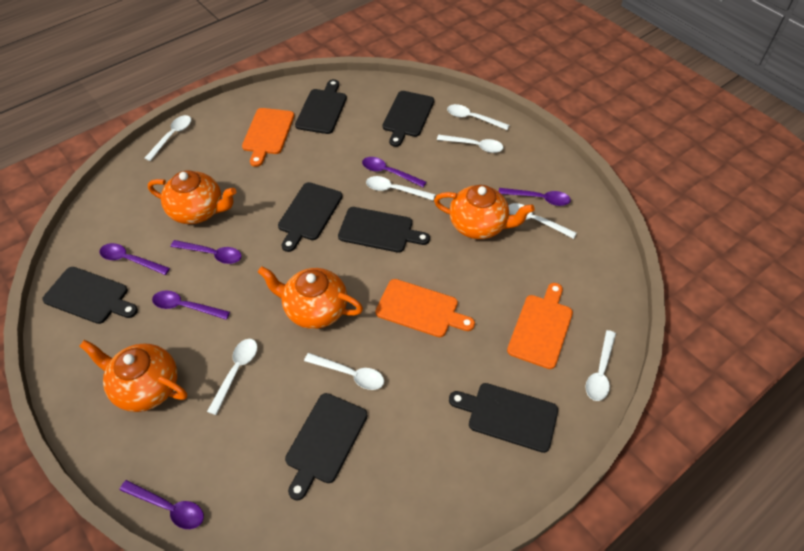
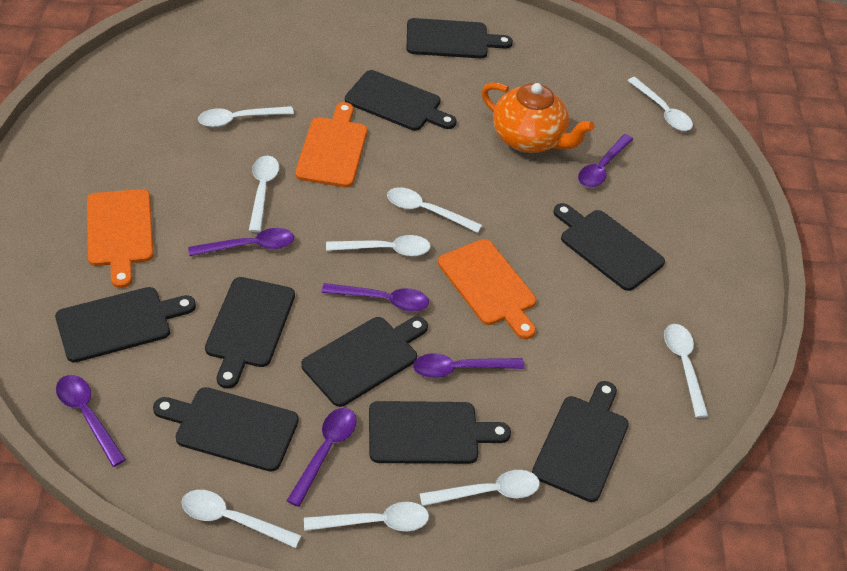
black cutting board: [42,267,138,324] [278,182,342,252] [285,393,368,500] [295,79,347,134] [338,207,430,253] [383,91,434,147] [449,383,558,453] = 7 -> [55,287,196,362] [153,387,299,472] [205,277,295,389] [301,317,428,407] [345,70,457,131] [369,401,511,464] [406,18,513,58] [532,381,629,502] [554,203,665,291] = 9
orange teapot: [80,340,187,412] [148,170,236,224] [258,266,363,329] [434,185,535,239] = 4 -> [482,82,595,153] = 1
white spoon: [145,115,191,161] [207,339,257,415] [304,353,384,390] [366,176,435,200] [437,135,503,153] [447,104,510,130] [508,203,577,239] [586,330,616,401] = 8 -> [181,490,302,548] [198,106,294,127] [249,156,279,233] [304,502,429,531] [326,235,431,256] [387,187,482,233] [419,470,540,506] [627,77,693,131] [664,324,708,418] = 9

